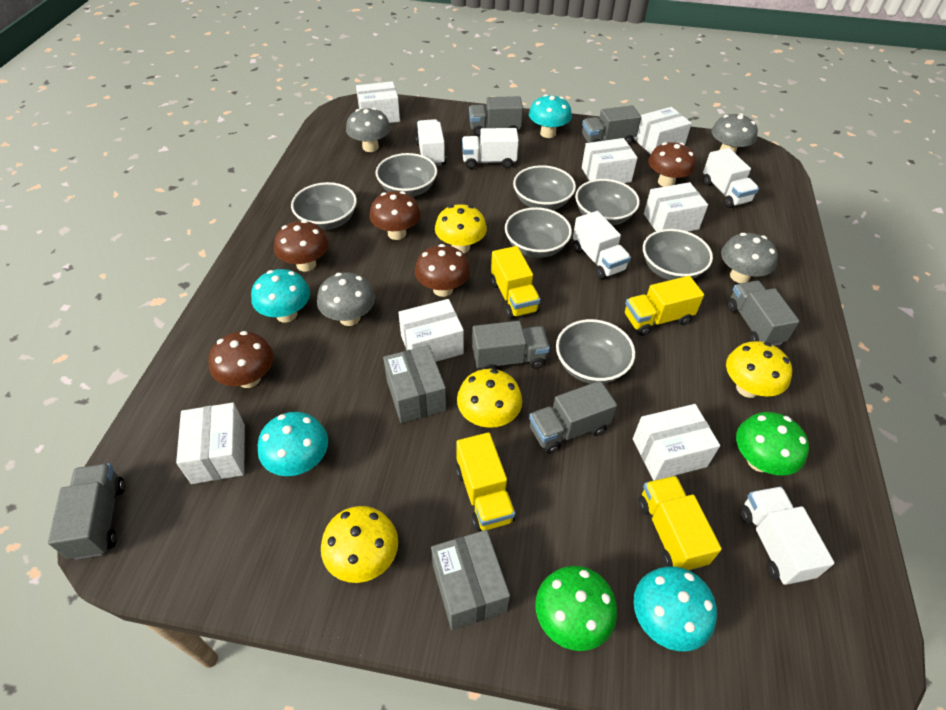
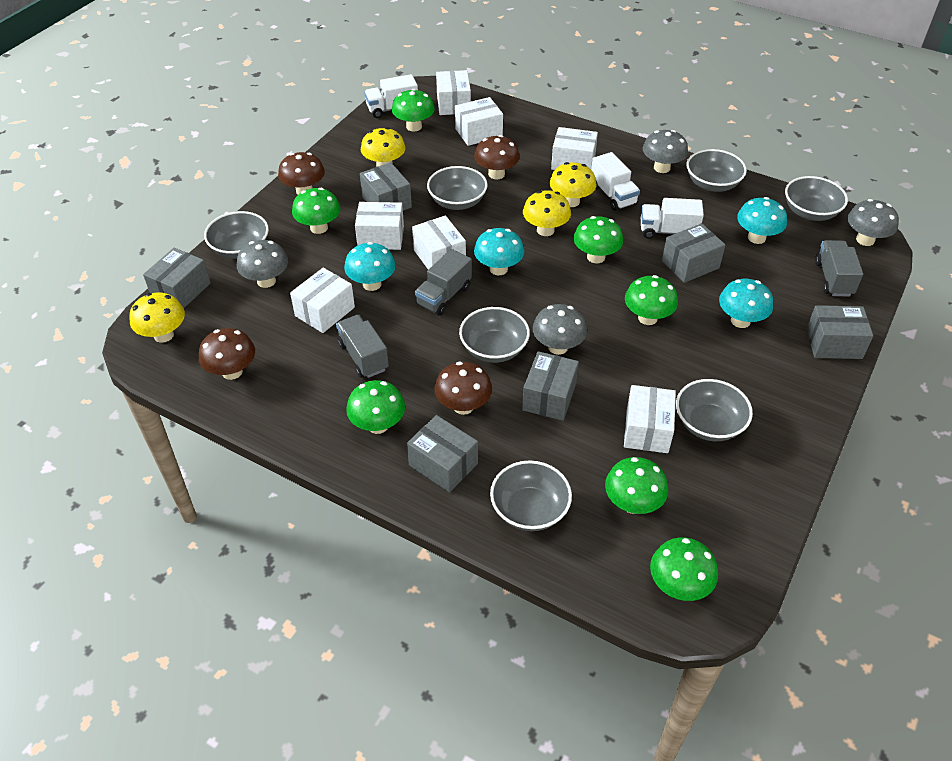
brown mushroom: [209,331,274,388] [274,220,329,272] [369,191,421,240] [415,244,470,297] [648,142,696,187] = 5 -> [199,328,255,380] [278,152,325,195] [434,362,492,415] [474,135,520,179] = 4
green mushroom: [536,566,617,651] [736,412,809,476] = 2 -> [292,188,340,234] [346,380,405,434] [392,89,435,132] [573,216,623,263] [605,457,668,514] [625,275,678,325] [650,537,718,601] = 7
grey box: [383,345,446,423] [431,530,510,630] = 2 -> [143,248,210,308] [360,162,412,211] [407,415,478,492] [522,351,579,421] [662,223,725,283] [806,305,873,359] = 6
grey truck: [48,463,125,560] [469,96,523,136] [472,321,550,369] [529,381,617,454] [582,105,641,145] [727,281,800,346] = 6 -> [336,315,389,378] [415,249,472,316] [815,240,863,297] = 3
white truck: [416,119,446,166] [462,128,519,169] [573,211,631,279] [703,148,759,208] [740,487,834,585] = 5 -> [364,74,418,118] [591,152,640,211] [641,198,704,239] = 3
yellow truck: [456,432,515,531] [491,246,540,319] [625,276,704,336] [638,476,722,571] = 4 -> none = 0

